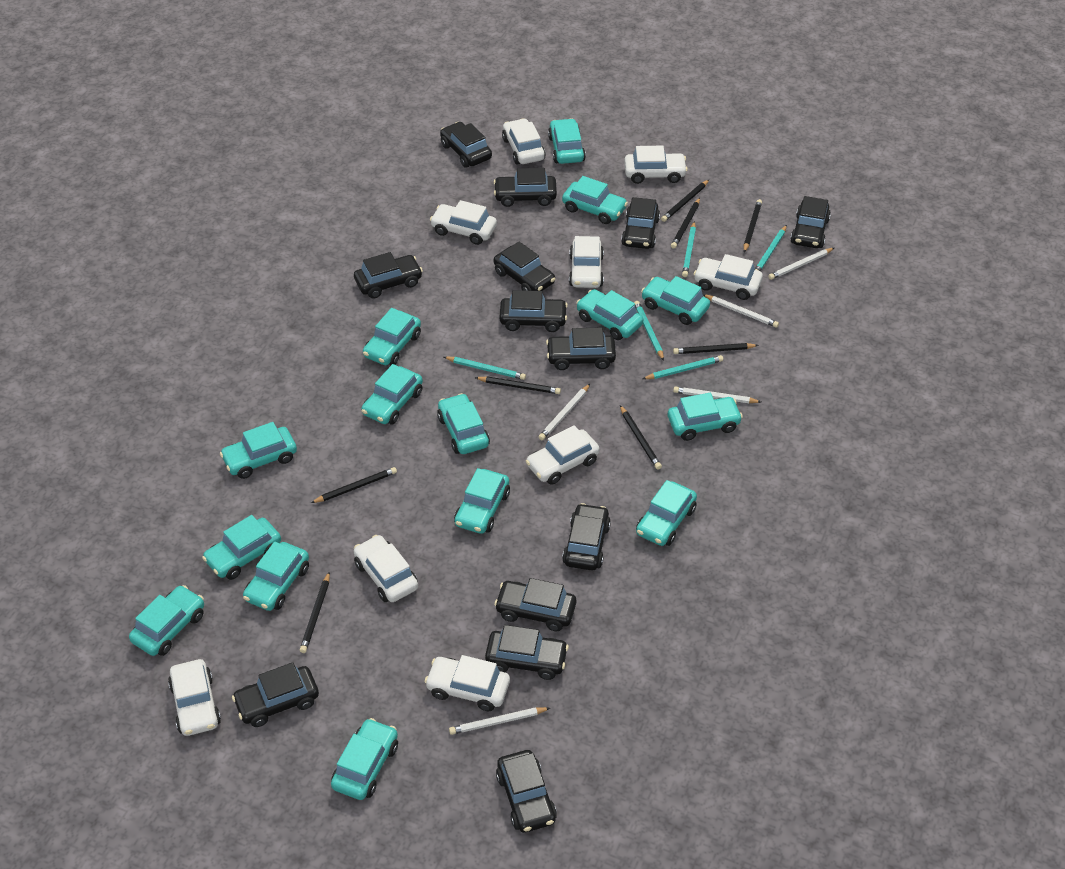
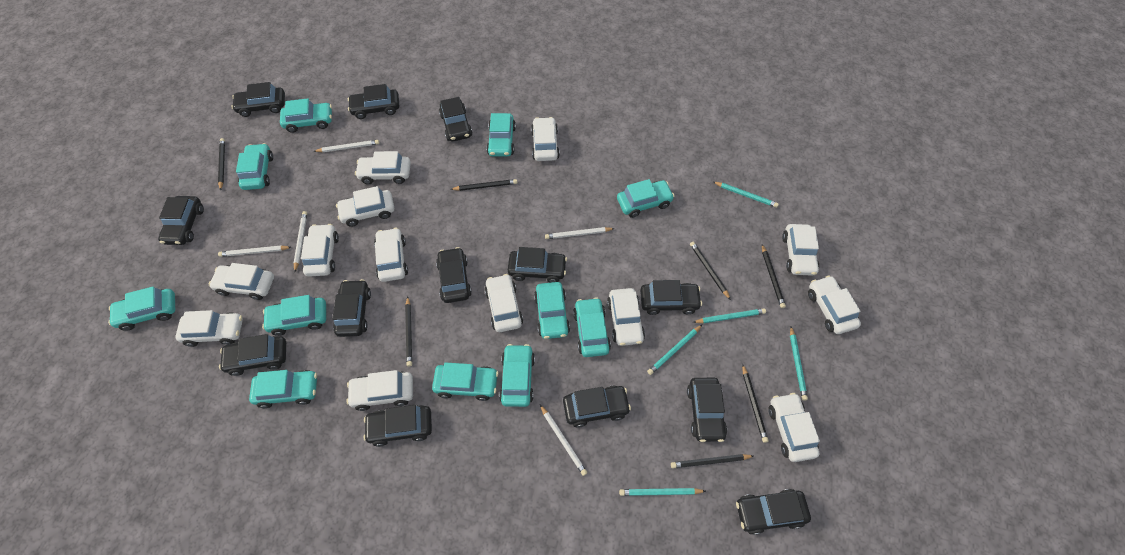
black pencil: [300,572,330,653] [311,467,397,503] [475,376,561,394] [620,405,662,469] [661,180,709,222] [671,198,700,249] [673,343,758,354] [744,199,762,253] = 8 -> [218,138,225,191] [405,296,412,367] [450,179,517,191] [671,454,753,468] [690,242,731,300] [742,364,768,443] [762,244,786,308] = 7
turquoise car: [129,585,204,656] [202,515,281,580] [220,422,297,479] [243,542,309,611] [331,718,398,800] [361,364,423,425] [363,308,421,365] [437,393,490,454] [454,468,510,534] [548,118,586,164] [562,176,628,224] [576,289,643,340] [636,480,697,546] [641,276,710,325] [668,393,743,441] = 15 -> [108,286,175,331] [236,143,273,190] [249,370,317,408] [262,295,326,336] [280,98,332,133] [432,362,498,401] [486,113,516,157] [499,344,535,407] [534,282,570,339] [573,297,611,357] [617,179,674,218] = 11
white car: [168,659,221,736] [354,535,418,602] [425,655,510,712] [430,200,497,245] [502,118,546,165] [525,425,600,485] [569,236,604,288] [624,146,688,184] [694,254,763,300] = 9 -> [175,310,243,347] [209,263,274,300] [301,224,339,277] [336,186,394,227] [346,370,413,411] [355,151,411,184] [374,228,408,282] [485,274,523,332] [531,117,560,161] [607,288,645,346] [768,393,820,462] [782,224,819,276] [808,275,861,334] = 13

